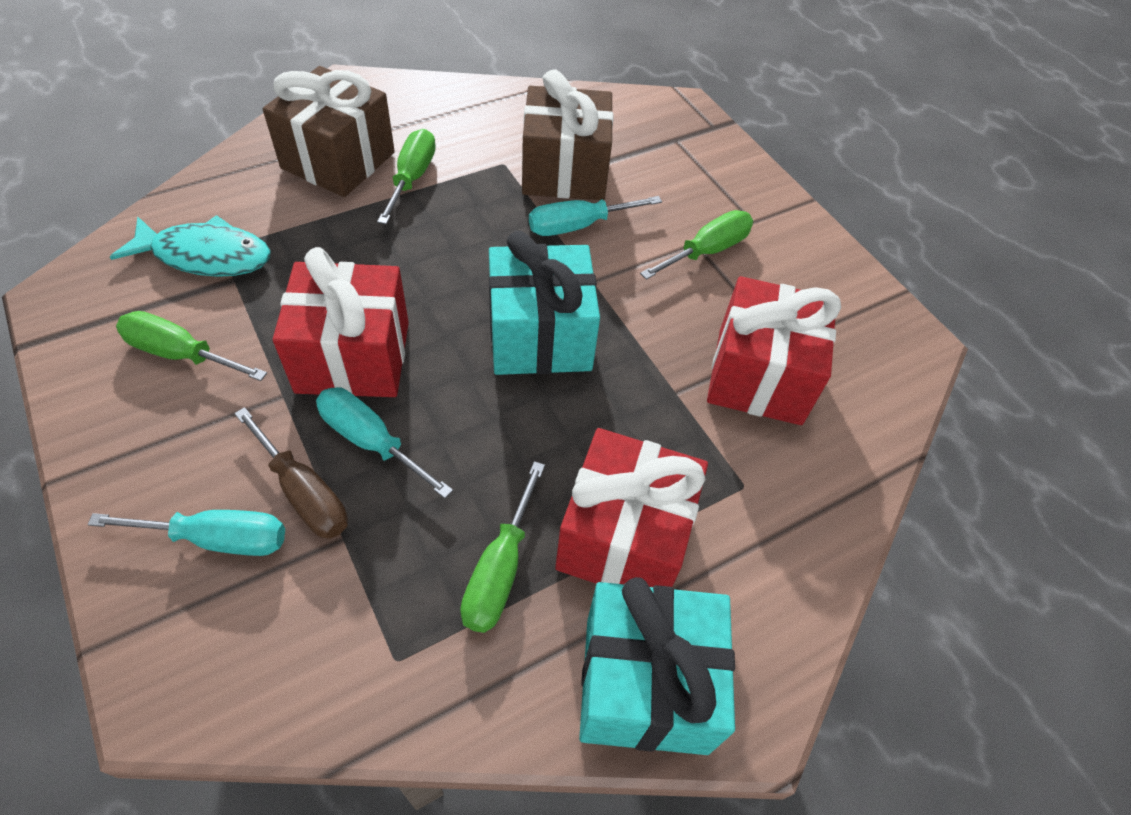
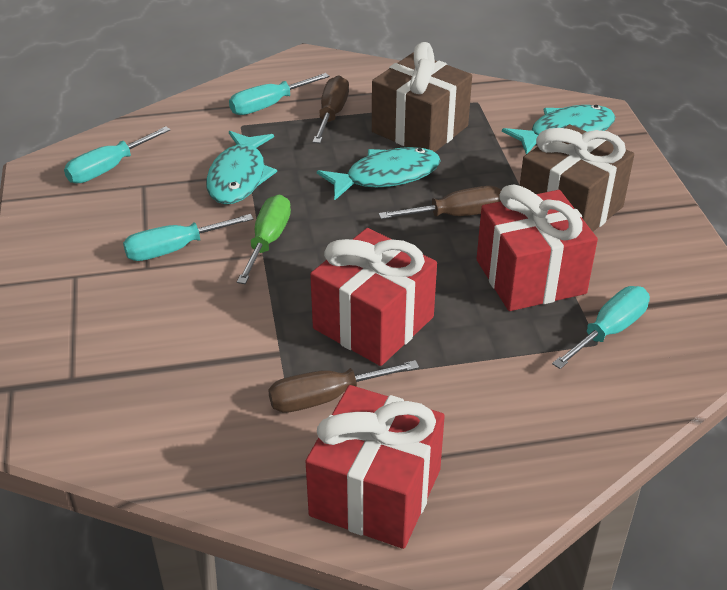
brown screwdriver: [234,407,348,539] = 1 -> [268,360,419,413] [313,76,349,143] [379,186,501,219] = 3
green screwdriver: [116,311,267,381] [377,129,436,224] [460,461,545,633] [640,210,753,280] = 4 -> [237,195,291,284] = 1
turquoise fish: [110,215,271,277] = 1 -> [206,131,277,204] [317,147,441,201] [502,105,616,154] = 3
turquoise gift: [489,231,600,375] [579,577,735,755] = 2 -> none = 0
turquoise screwdriver: [87,510,285,556] [316,387,453,499] [529,196,662,236] = 3 -> [64,126,171,183] [123,214,254,261] [229,73,330,115] [552,286,650,369] = 4

